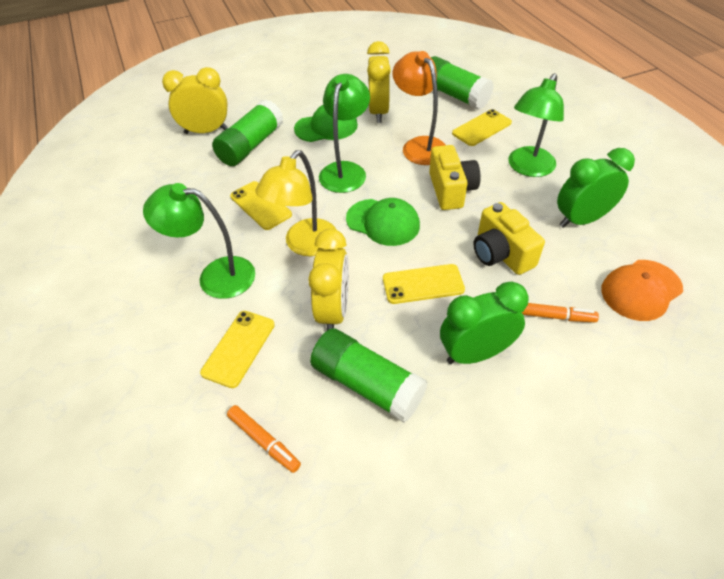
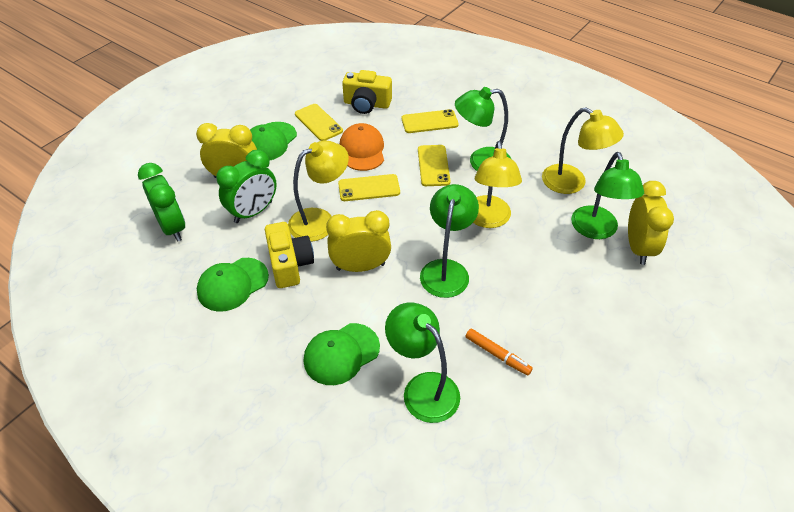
green cap: [294,105,358,142] [346,198,420,246] = 2 -> [197,258,269,312] [250,122,297,161] [304,323,380,385] = 3
green glue stick: [212,99,283,166] [310,328,428,423] [431,56,494,109] = 3 -> none = 0
green lamp: [143,183,255,299] [319,74,370,193] [508,73,564,177] = 3 -> [385,302,460,423] [420,184,479,298] [455,87,511,171] [571,152,644,239] = 4
orange lamp: [392,51,446,165] = 1 -> none = 0
orange marker: [227,405,301,473] [522,303,599,322] = 2 -> [465,329,533,375] = 1
yellow lamp: [255,150,336,256] = 1 -> [288,140,349,242] [473,141,522,228] [542,107,624,194] = 3

